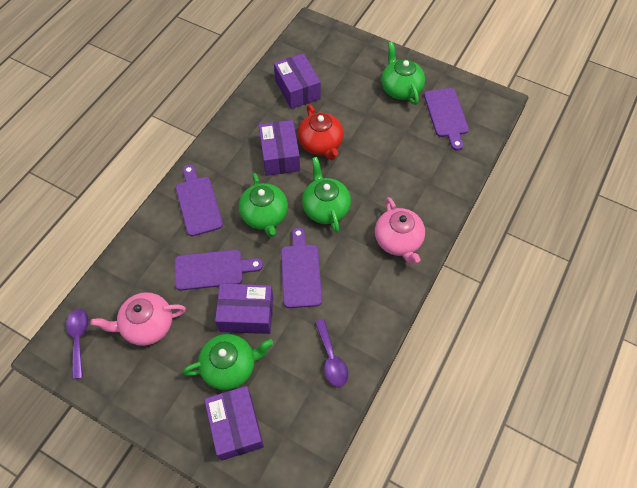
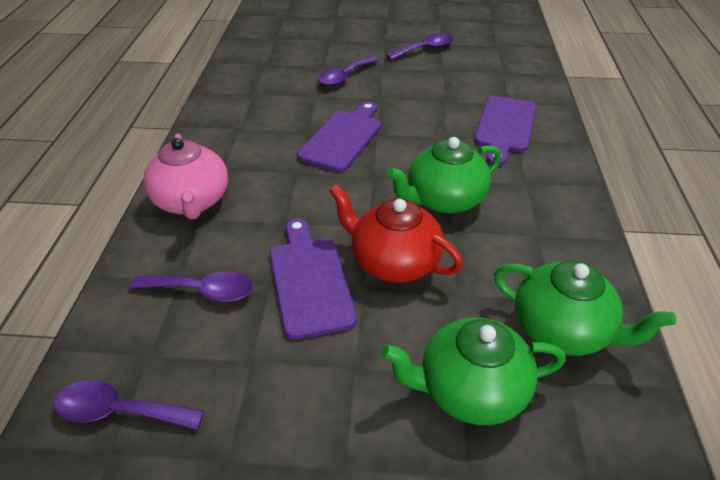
green teapot: [183,334,273,390] [239,173,288,237] [302,157,351,233] [381,41,425,105] = 4 -> [381,317,566,425] [387,137,501,214] [494,261,676,356] = 3
pink teapot: [90,292,186,346] [375,197,425,264] = 2 -> [143,134,228,220] = 1
purple box: [204,386,264,461] [215,284,273,334] [259,120,300,176] [274,53,321,109] = 4 -> none = 0
purple cutting board: [175,250,263,291] [176,165,223,236] [281,227,322,308] [424,88,469,150] = 4 -> [270,218,357,339] [297,102,381,172] [474,96,536,166] = 3
purple spoon: [66,309,89,379] [315,319,348,387] = 2 -> [53,380,204,430] [129,271,253,302] [317,56,379,86] [386,34,453,60] = 4

